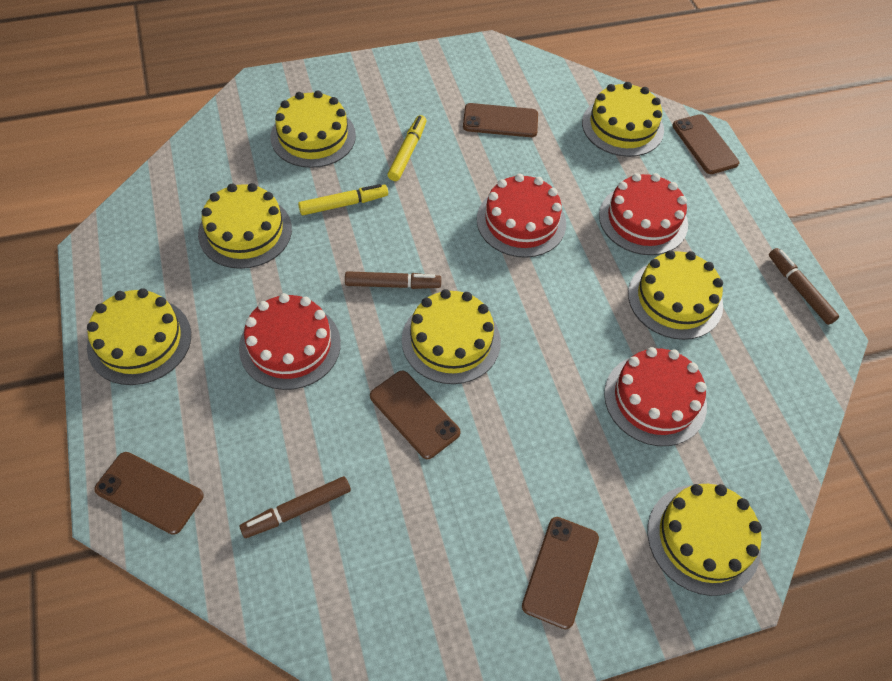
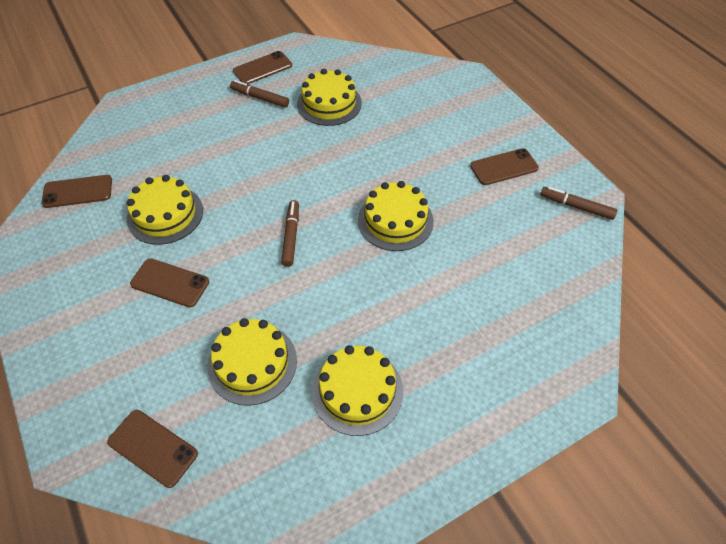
red cake: [239,293,341,390] [477,174,566,258] [599,173,688,255] [604,347,707,446] = 4 -> none = 0
yellow cake: [87,288,191,385] [198,183,292,269] [271,91,356,168] [402,289,501,384] [582,82,664,157] [628,250,723,340] [648,484,762,596] = 7 -> [127,175,203,245] [208,318,297,406] [297,69,362,126] [312,345,403,436] [358,181,434,251] = 5
yellow marker: [298,184,388,215] [387,115,426,181] = 2 -> none = 0

